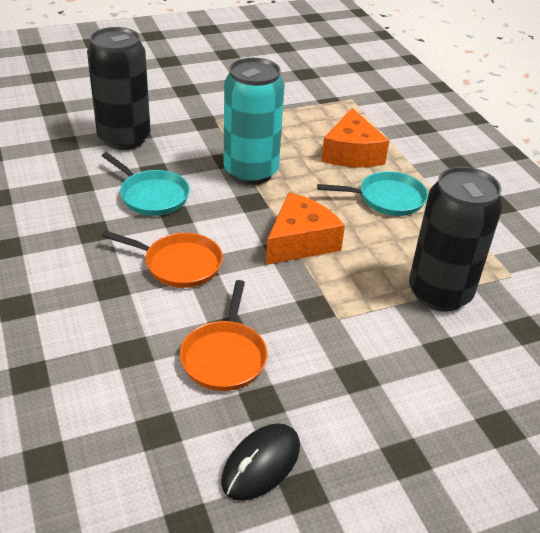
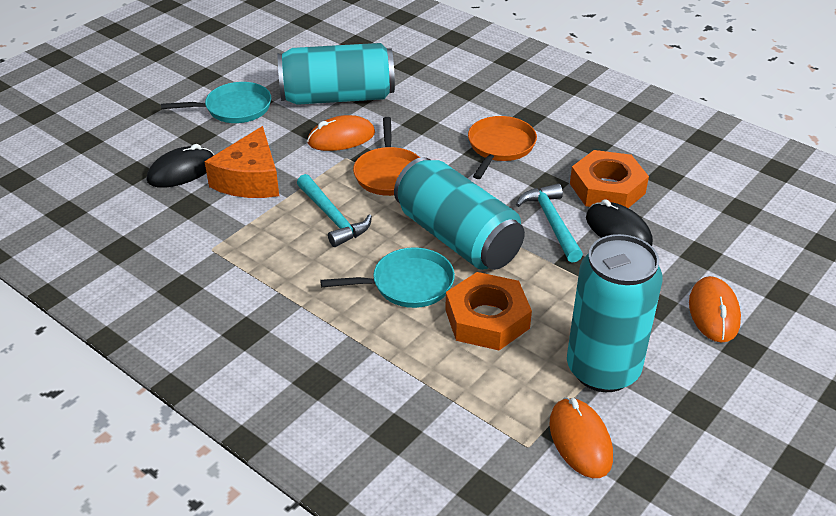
black can: [87,27,150,150] [409,167,502,312] = 2 -> none = 0
black mouse: [221,423,300,501] = 1 -> [147,144,214,188] [586,199,653,246] = 2
orange cheese: [266,192,345,265] [321,108,389,168] = 2 -> [205,126,279,198] = 1
orange mouse: none = 0 -> [307,115,375,151] [549,397,613,478] [689,276,741,343] = 3
orange nut: none = 0 -> [445,272,532,350] [570,150,649,208] = 2
turquoise can: [224,58,284,185] = 1 -> [278,43,395,105] [394,157,525,270] [567,234,663,392] = 3
turquoise hammer: none = 0 -> [297,174,372,247] [516,183,583,262] = 2

